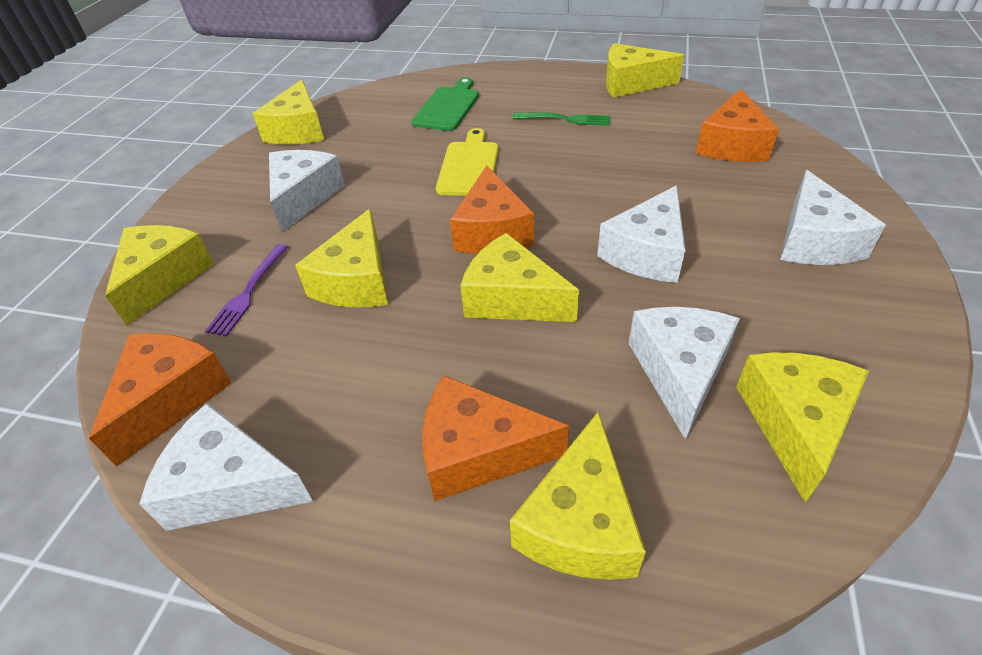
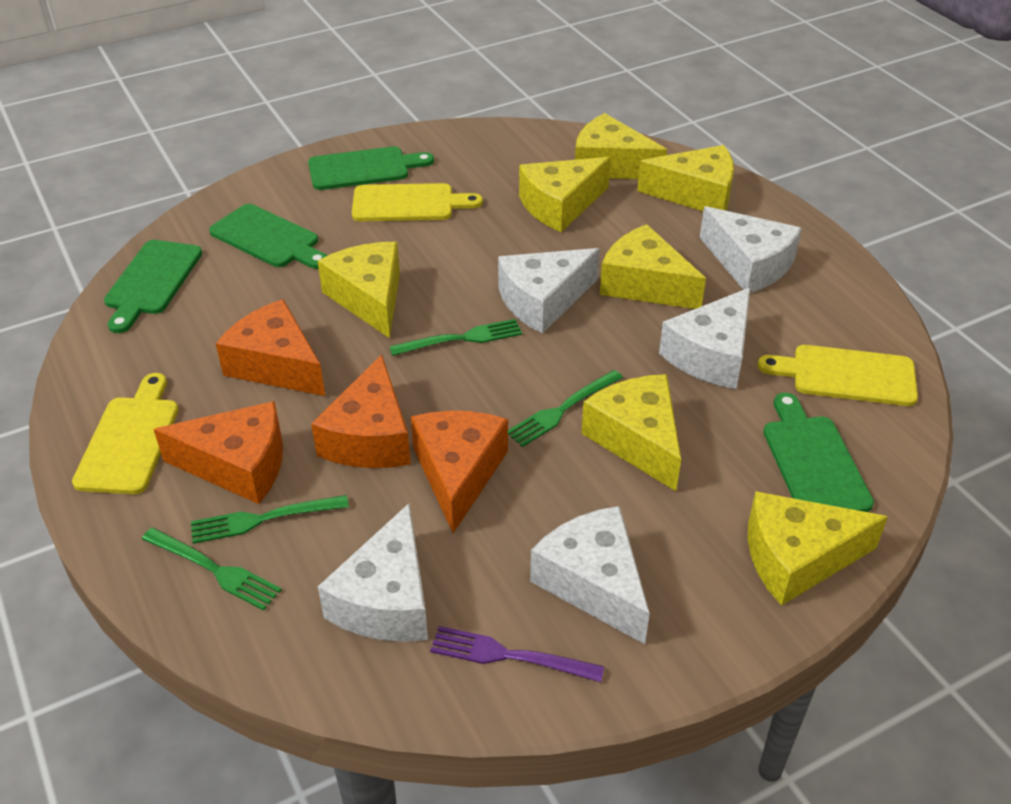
green cutting board: [412,78,479,131] = 1 -> [104,240,202,333] [209,204,328,269] [308,146,434,190] [763,393,874,512] = 4
green fork: [513,112,610,126] = 1 -> [142,528,282,611] [191,495,349,544] [389,319,522,356] [508,370,623,447] = 4
yellow cutting board: [436,128,498,196] = 1 -> [72,373,179,494] [352,183,483,221] [758,345,918,406] = 3

